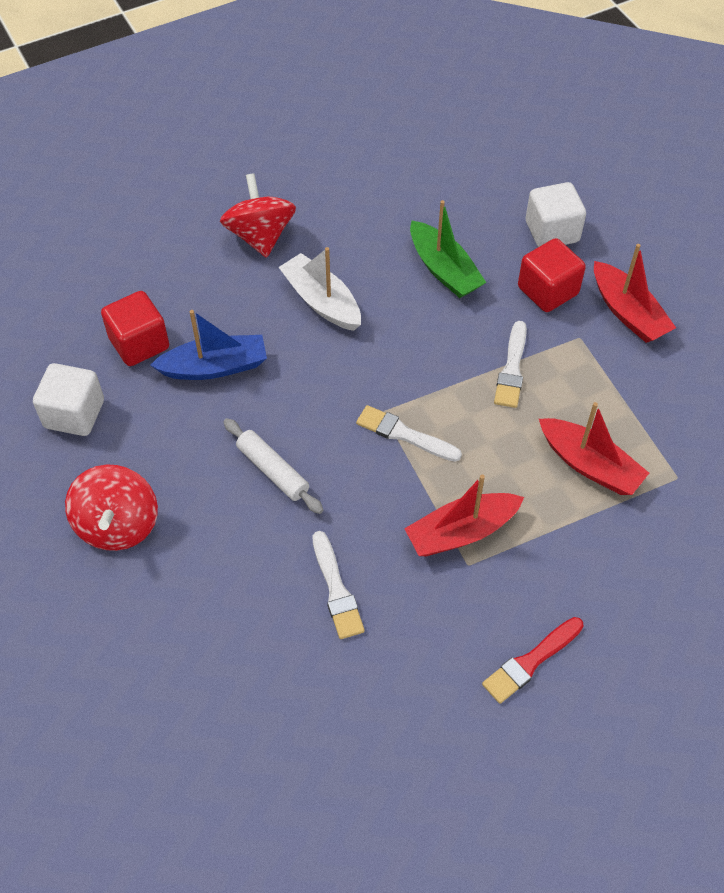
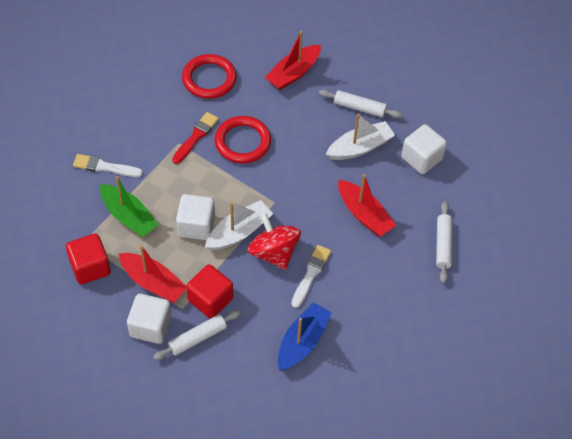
red ring: none = 0 -> [182,54,237,99] [215,116,271,163] = 2
red spinning top: [65,464,158,551] [220,173,296,258] = 2 -> [247,213,301,270] = 1
white boat: [279,247,361,331] = 1 -> [205,200,273,251] [326,114,395,160] = 2
white brush: [313,531,365,639] [356,405,462,462] [494,321,527,408] = 3 -> [73,154,143,177] [291,245,331,308] = 2
white cube: [33,363,104,436] [526,182,586,247] = 2 -> [127,294,172,344] [176,194,215,240] [401,124,447,174] = 3
white rolling pin: [224,418,323,514] = 1 -> [153,310,241,360] [319,90,403,118] [436,201,452,283] = 3

